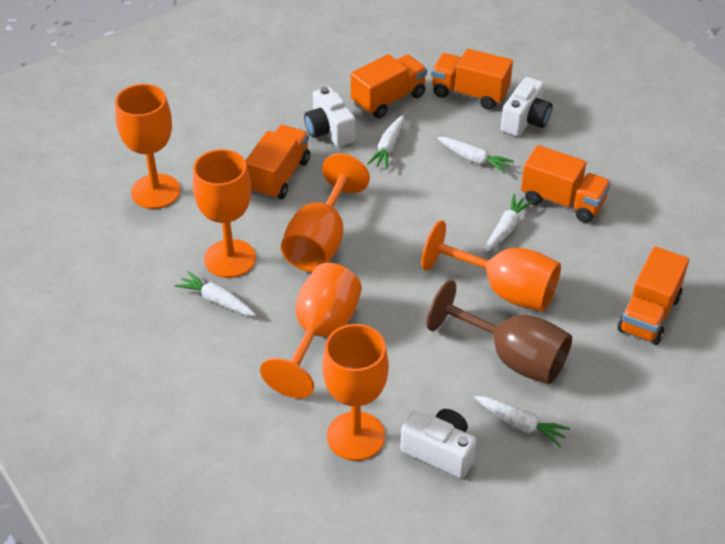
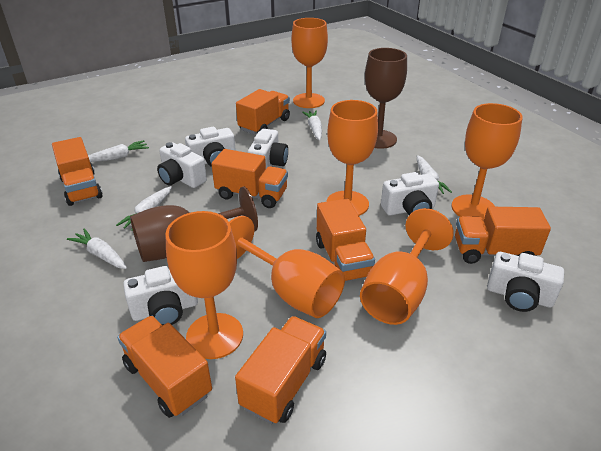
brown goblet: [427,280,572,384] = 1 -> [130,187,258,262] [365,48,407,149] = 2
orange truck: [245,125,310,200] [351,54,427,119] [431,49,513,110] [521,145,611,223] [617,246,689,345] = 5 -> [52,137,103,206] [117,316,212,418] [212,149,288,208] [235,316,326,424] [236,89,290,134] [316,198,375,282] [455,206,551,264] = 7
white camera: [304,87,356,147] [400,409,476,478] [501,77,552,137] = 3 -> [123,266,198,326] [157,142,207,188] [185,127,236,167] [248,129,288,168] [381,172,439,216] [487,252,564,312] = 6

